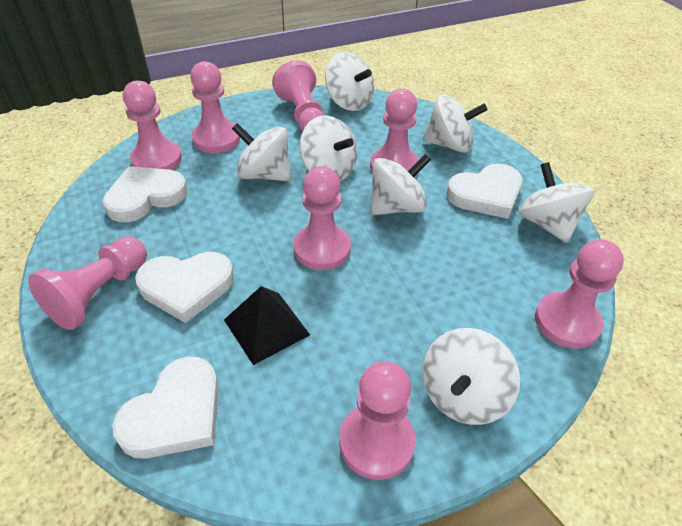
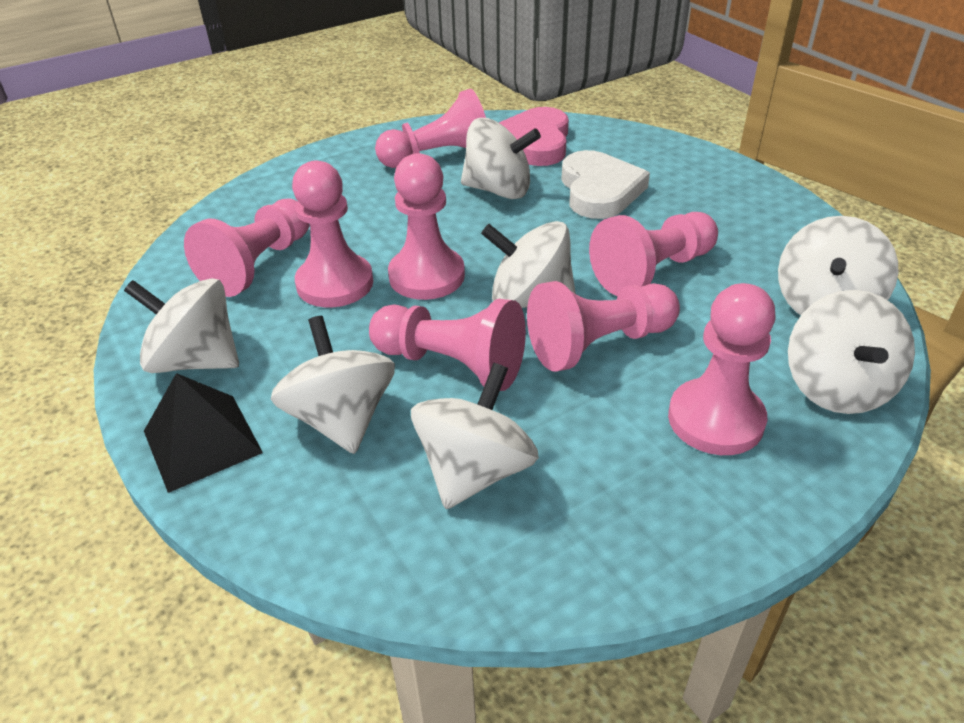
pink heart: none = 0 -> [499,107,569,166] = 1
white heart: [103,166,188,222] [112,356,219,459] [135,252,234,323] [447,163,523,219] = 4 -> [561,150,650,219] = 1

